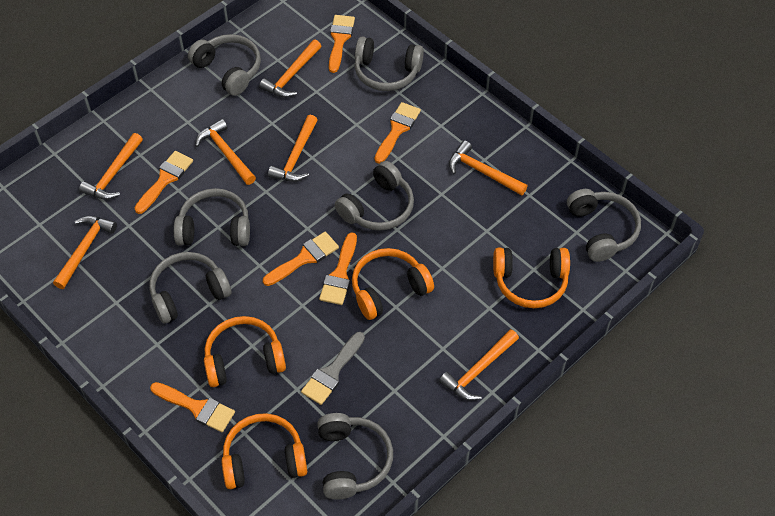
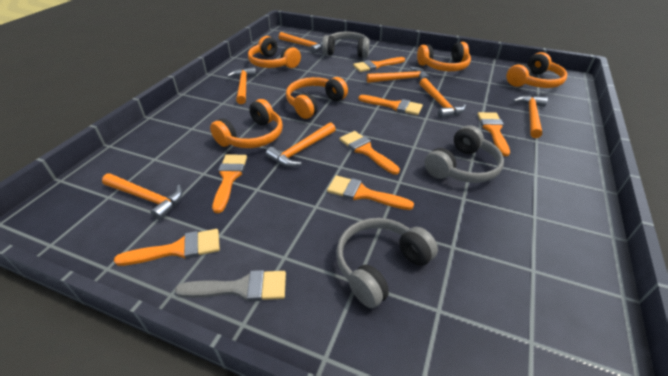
grey headphones: [149,252,232,324] [174,188,250,246] [188,34,261,96] [317,413,393,499] [335,161,414,231] [355,36,424,91] [567,189,641,262] = 7 -> [322,32,370,58] [336,218,438,308] [425,125,504,183] = 3
orange brush: [135,151,193,214] [150,382,235,432] [263,232,339,286] [319,232,357,305] [329,15,355,73] [375,102,421,164] = 6 -> [114,229,220,266] [212,154,247,213] [327,175,414,210] [339,131,400,174] [353,57,405,72] [358,95,423,115] [477,112,510,156] = 7
orange headphones: [204,316,286,387] [222,413,307,489] [352,248,434,320] [493,247,570,308] = 4 -> [210,99,283,148] [248,36,301,68] [286,77,348,119] [417,42,471,71] [506,52,567,88] = 5

